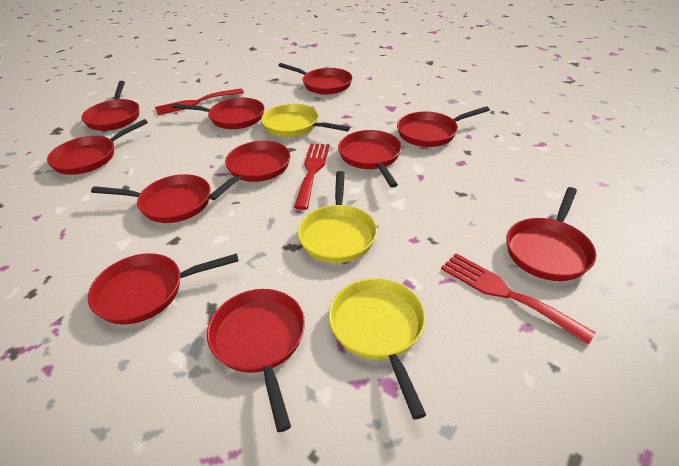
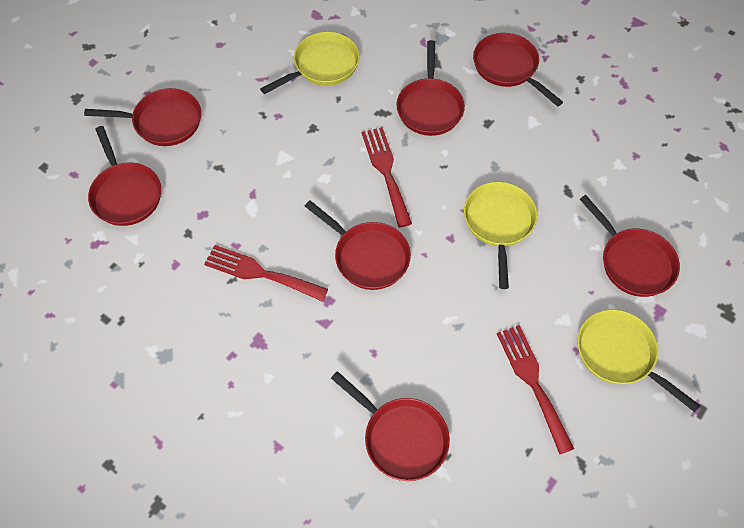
red pan: [47,119,148,175] [82,81,139,131] [88,253,239,325] [91,174,210,223] [172,98,264,129] [207,289,305,432] [208,141,290,200] [278,63,352,95] [338,130,402,188] [397,106,490,147] [506,187,596,281] = 11 -> [84,88,201,146] [88,126,161,226] [305,200,411,290] [331,371,450,481] [396,40,465,136] [473,33,563,107] [580,195,680,297] = 7

